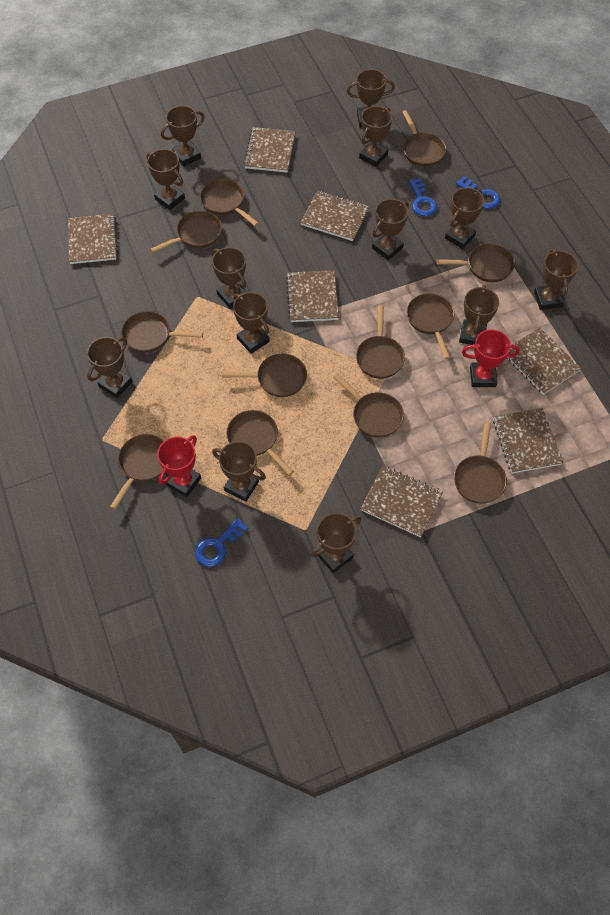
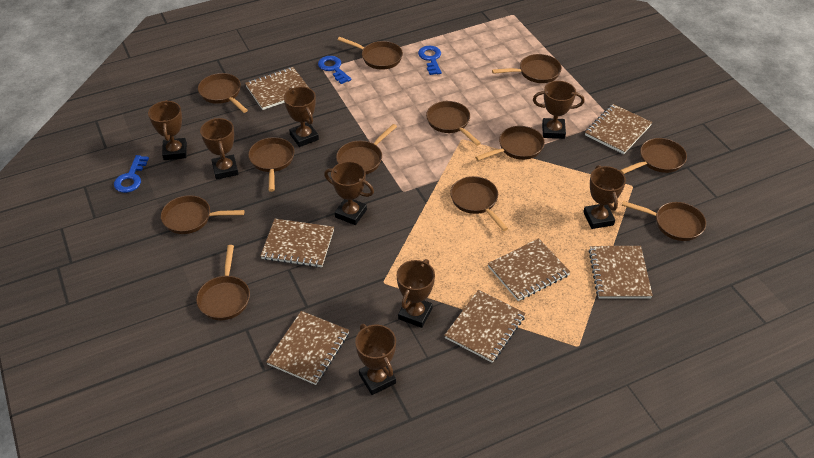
brown trophy: [87,337,133,398] [146,149,185,210] [161,106,204,166] [212,247,247,309] [212,441,266,502] [233,292,270,354] [311,513,361,573] [347,69,395,128] [359,106,392,167] [372,199,409,260] [445,188,484,249] [459,285,499,345] [534,249,578,310] = 13 -> [148,100,187,160] [200,118,239,179] [284,87,319,147] [324,161,374,225] [355,324,396,395] [397,259,435,328] [533,81,584,139] [583,165,626,229] = 8
red trophy: [157,435,201,497] [462,329,520,387] = 2 -> none = 0

